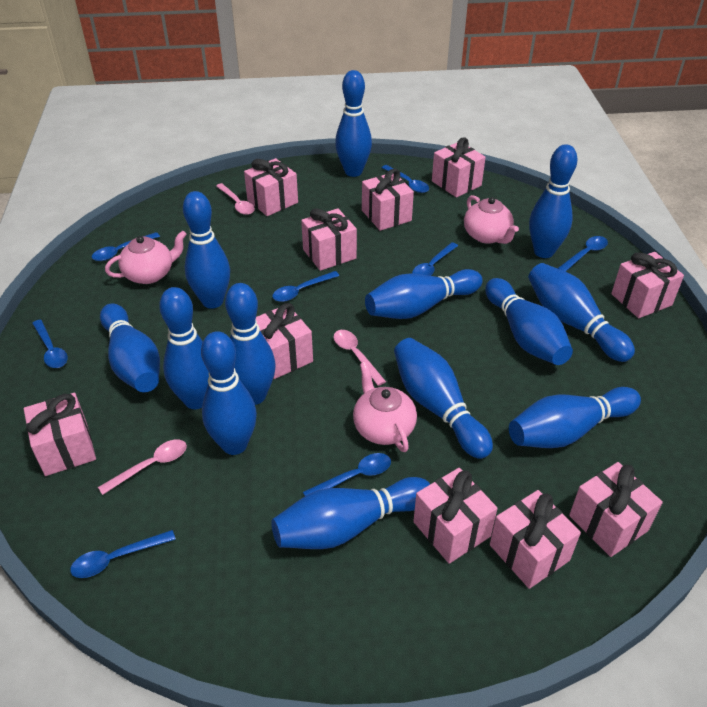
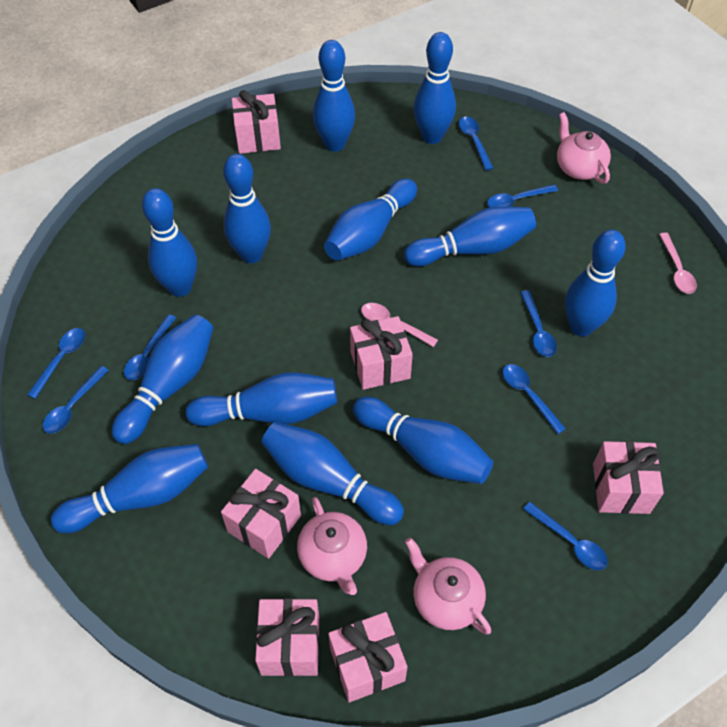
blue bowling pin: [100,303,160,392] [159,287,209,409] [183,191,230,309] [201,331,257,455] [225,283,275,405] [271,477,430,549] [335,70,372,177] [365,269,483,319] [394,338,493,459] [485,278,573,365] [509,387,641,448] [528,263,635,362] [529,144,577,258] = 13 -> [51,444,208,533] [112,314,213,444] [142,188,197,297] [185,372,337,426] [223,154,271,263] [261,422,404,525] [313,40,355,152] [324,179,417,261] [353,397,493,484] [404,206,536,266] [414,32,456,144] [565,230,626,336] = 12
pink gift: [24,393,96,476] [244,158,298,216] [256,303,313,379] [301,208,357,271] [362,169,414,231] [413,468,498,564] [432,137,486,198] [490,490,581,589] [569,462,663,557] [611,252,684,318] = 10 -> [221,469,301,559] [232,90,281,154] [255,598,319,677] [328,612,407,702] [350,316,413,390] [593,441,664,514] = 6
pink spoon: [98,440,187,495] [216,183,255,215] [333,330,386,386] = 3 -> [361,303,438,347] [659,233,697,294] = 2

